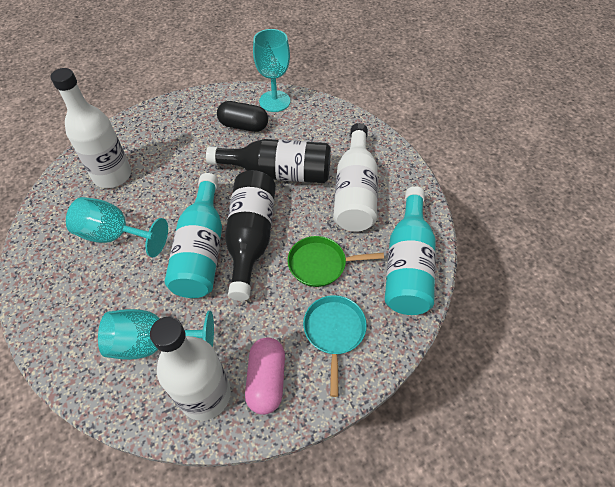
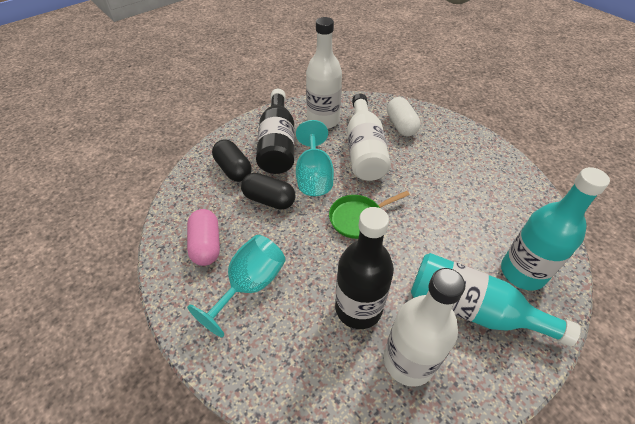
black capsule: [217,101,268,132] = 1 -> [212,140,251,182] [241,173,295,210] = 2
turquoise goblet: [66,197,168,257] [98,309,214,360] [253,29,290,112] = 3 -> [187,235,286,337] [296,120,334,196] = 2
turquoise pan: [303,295,367,397] = 1 -> none = 0
white capsule: none = 0 -> [387,97,421,136] = 1

